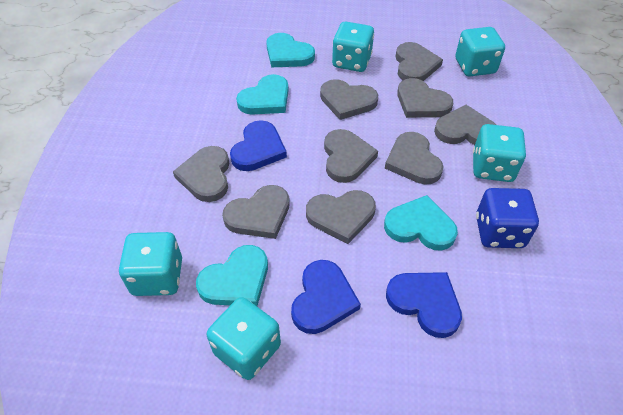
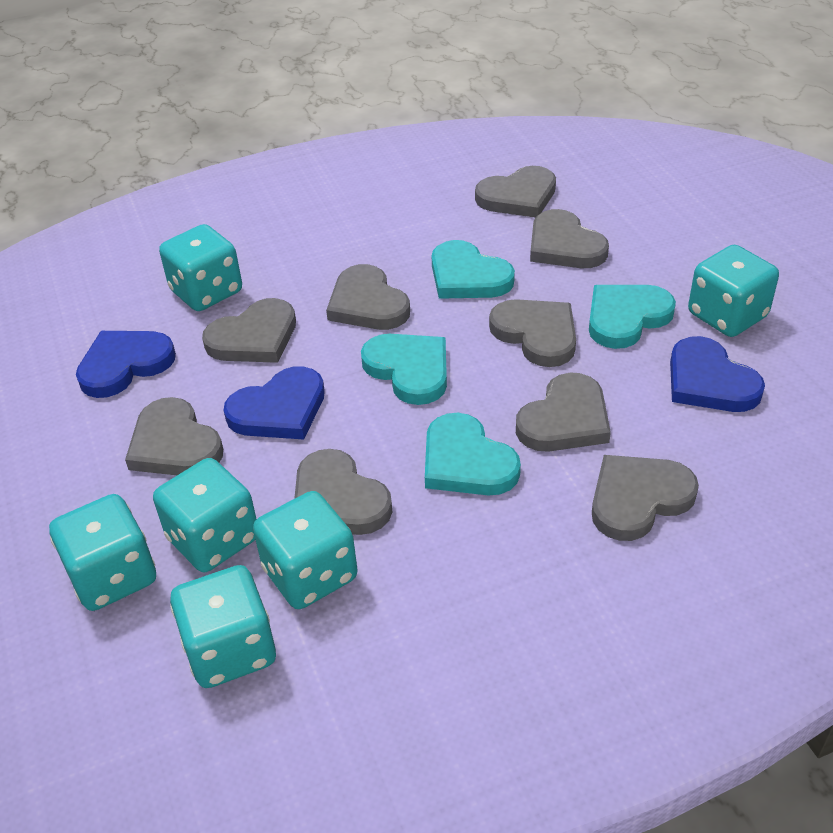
blue dice: [476,188,539,248] = 1 -> none = 0
turquoise dice: [119,232,182,296] [207,297,281,380] [332,21,374,72] [456,27,505,77] [473,124,526,182] = 5 -> [49,494,156,611] [153,458,257,572] [159,224,242,311] [170,565,276,688] [253,491,358,609] [688,245,779,337] = 6

